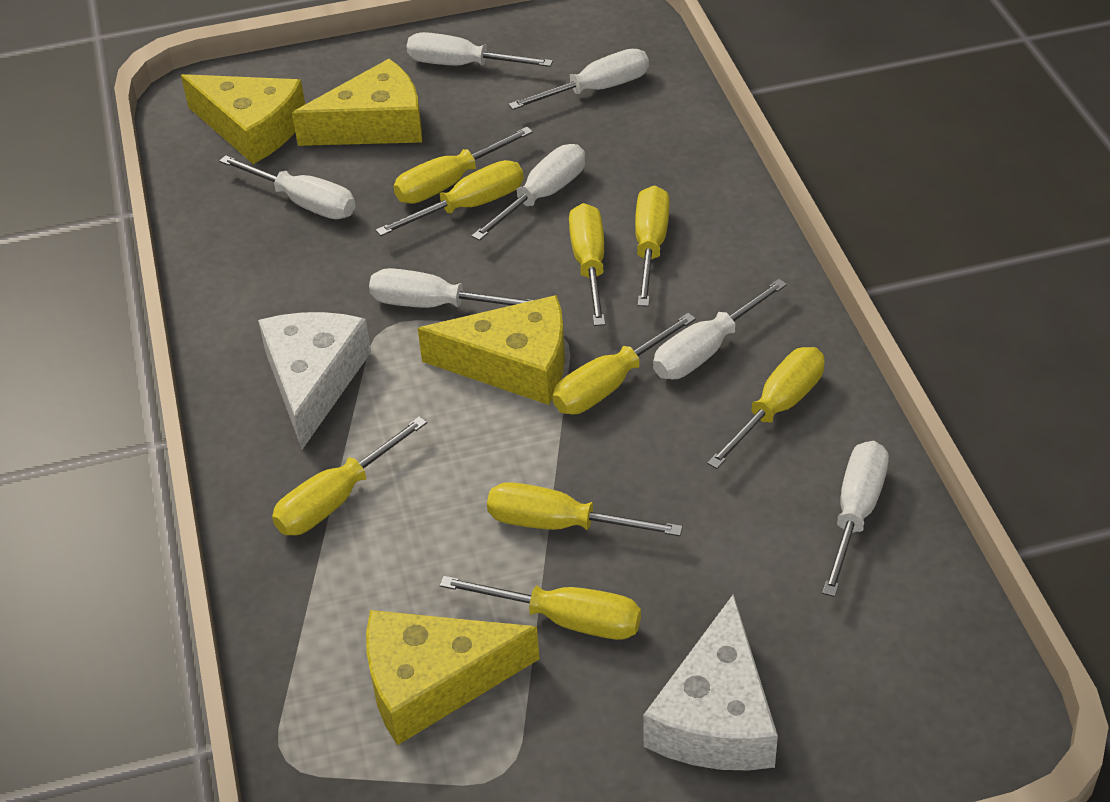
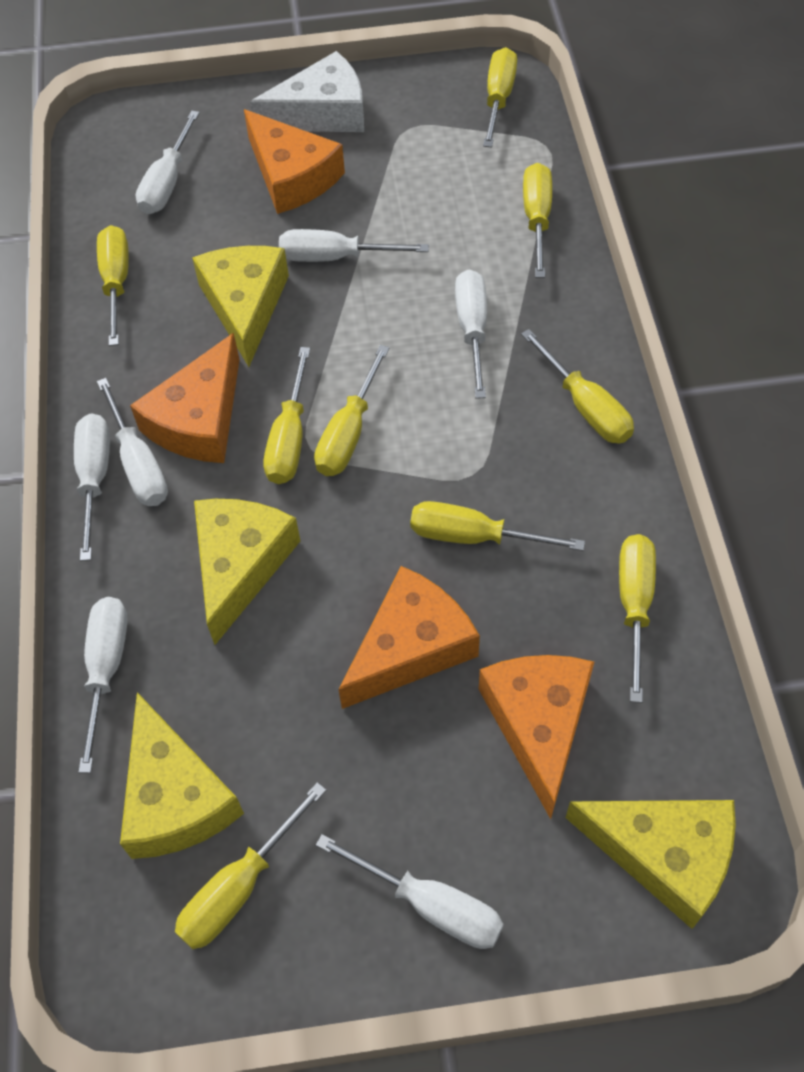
orange cheese: none = 0 -> [130,333,240,463] [244,109,345,214] [339,566,480,709] [479,655,594,819] = 4
white cheese: [258,312,371,449] [643,594,778,770] = 2 -> [250,51,364,132] = 1

